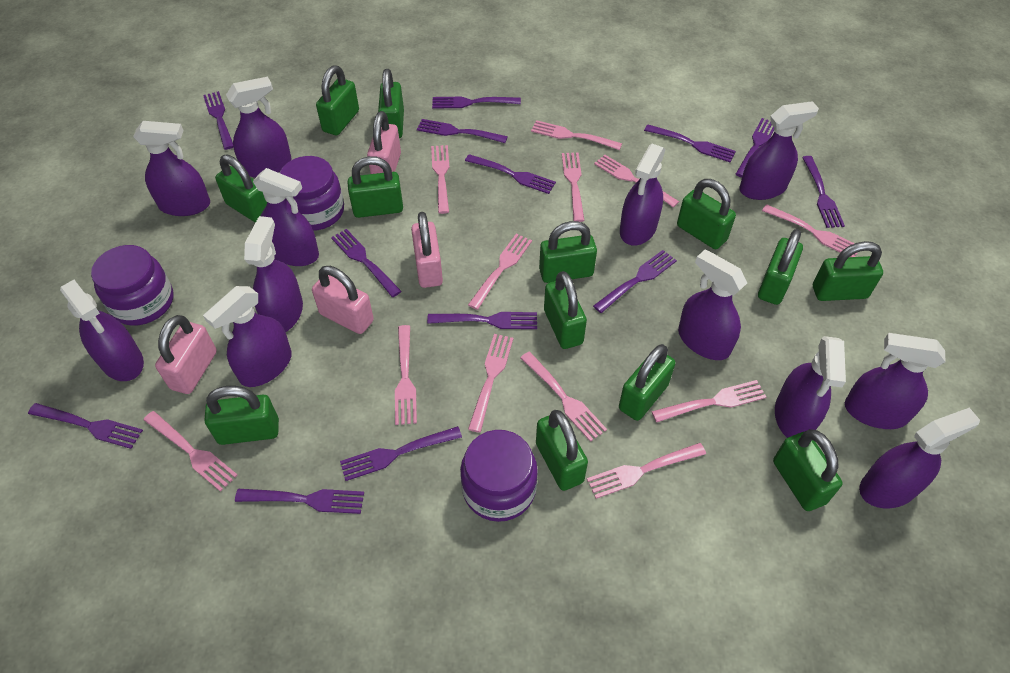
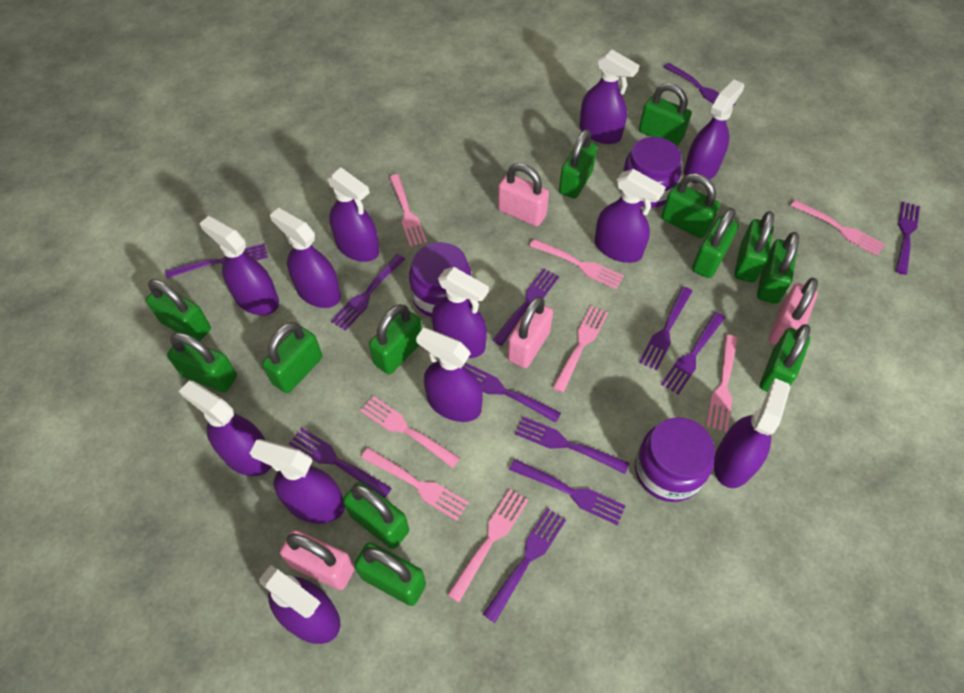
pink fork: [144,411,237,492] [395,325,417,425] [431,145,449,214] [468,234,532,310] [468,334,514,433] [520,352,607,442] [531,120,622,150] [562,152,585,222] [587,443,706,499] [594,155,679,207] [652,380,766,423] [762,204,858,257] = 12 -> [360,396,460,468] [361,448,469,521] [389,174,427,247] [447,489,528,602] [529,239,624,289] [552,306,608,393] [706,335,737,432] [791,200,885,256] = 8
purple fork: [28,403,143,449] [203,91,234,150] [235,489,364,514] [331,229,402,297] [340,426,462,481] [417,119,508,143] [427,312,537,329] [432,97,521,108] [465,154,556,194] [593,250,677,313] [644,124,736,162] [736,118,774,178] [802,156,845,228] = 13 -> [165,243,268,278] [288,428,392,498] [331,254,405,331] [464,363,561,423] [483,508,566,623] [493,269,559,346] [509,459,625,525] [515,417,629,474] [639,286,692,370] [661,312,725,395] [664,63,736,107] [896,201,920,275] = 12

